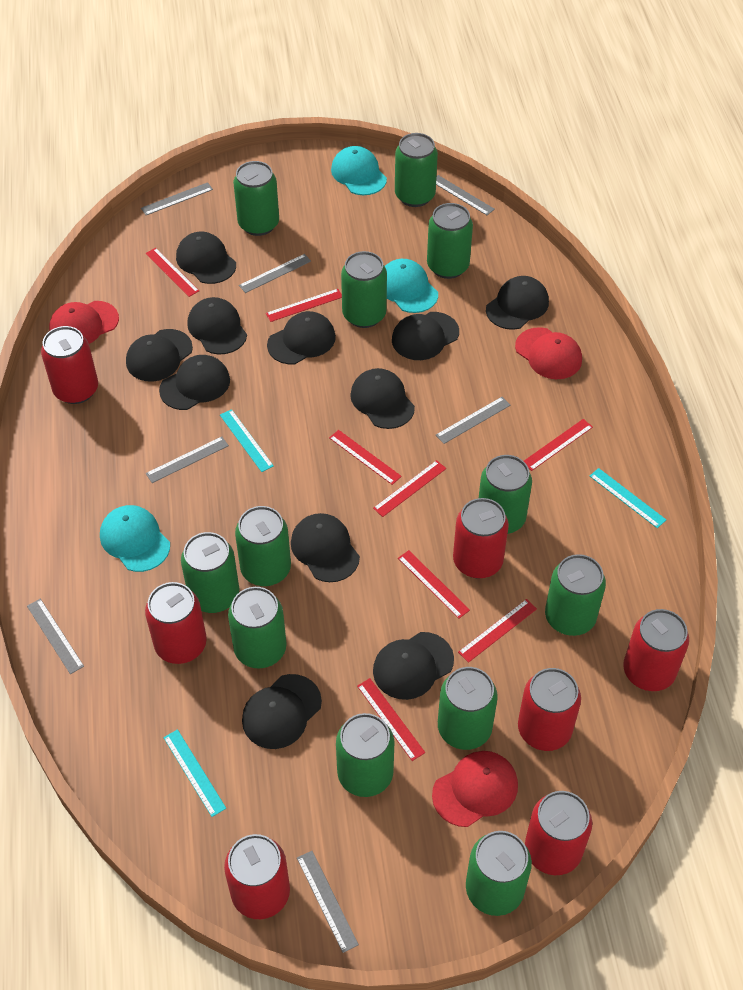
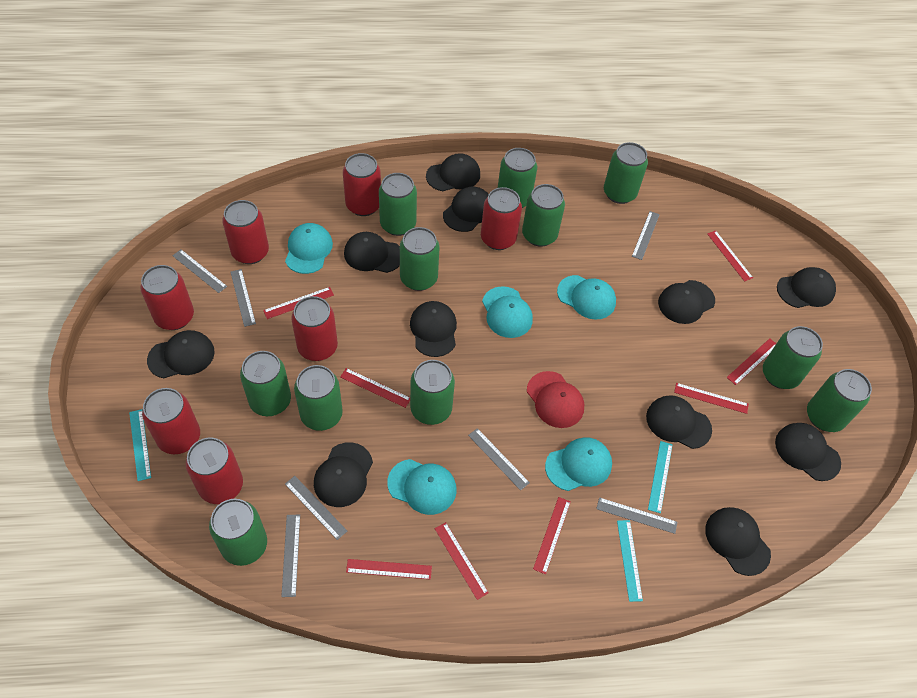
green can: [181,532,239,613] [228,587,287,668] [233,161,279,236] [235,506,291,586] [336,713,394,797] [341,251,387,328] [395,133,438,207] [427,203,473,279] [438,667,498,750] [466,831,532,916] [479,455,532,534] [545,554,606,636] = 12 -> [209,499,267,566] [240,351,291,416] [294,365,343,431] [379,173,417,236] [400,227,439,291] [410,360,455,425] [498,148,537,208] [522,184,565,247] [604,142,648,204] [763,326,823,389] [807,369,872,432] = 11
red cap: [49,301,119,344] [432,751,518,827] [515,327,582,379] = 3 -> [527,371,584,428] = 1
turquoise cap: [100,505,170,572] [331,146,387,195] [385,259,438,313] = 3 -> [285,223,333,274] [387,459,457,515] [482,286,533,338] [545,437,612,491] [557,275,616,320] = 5

